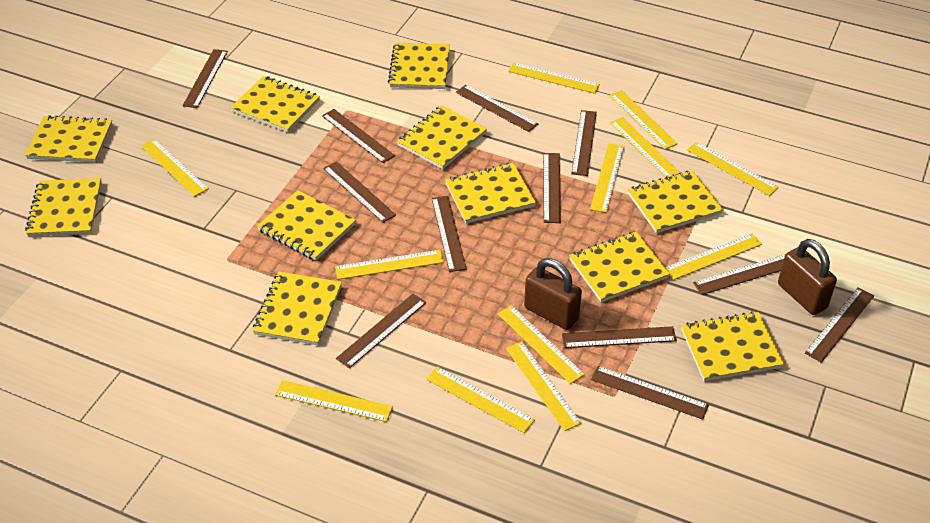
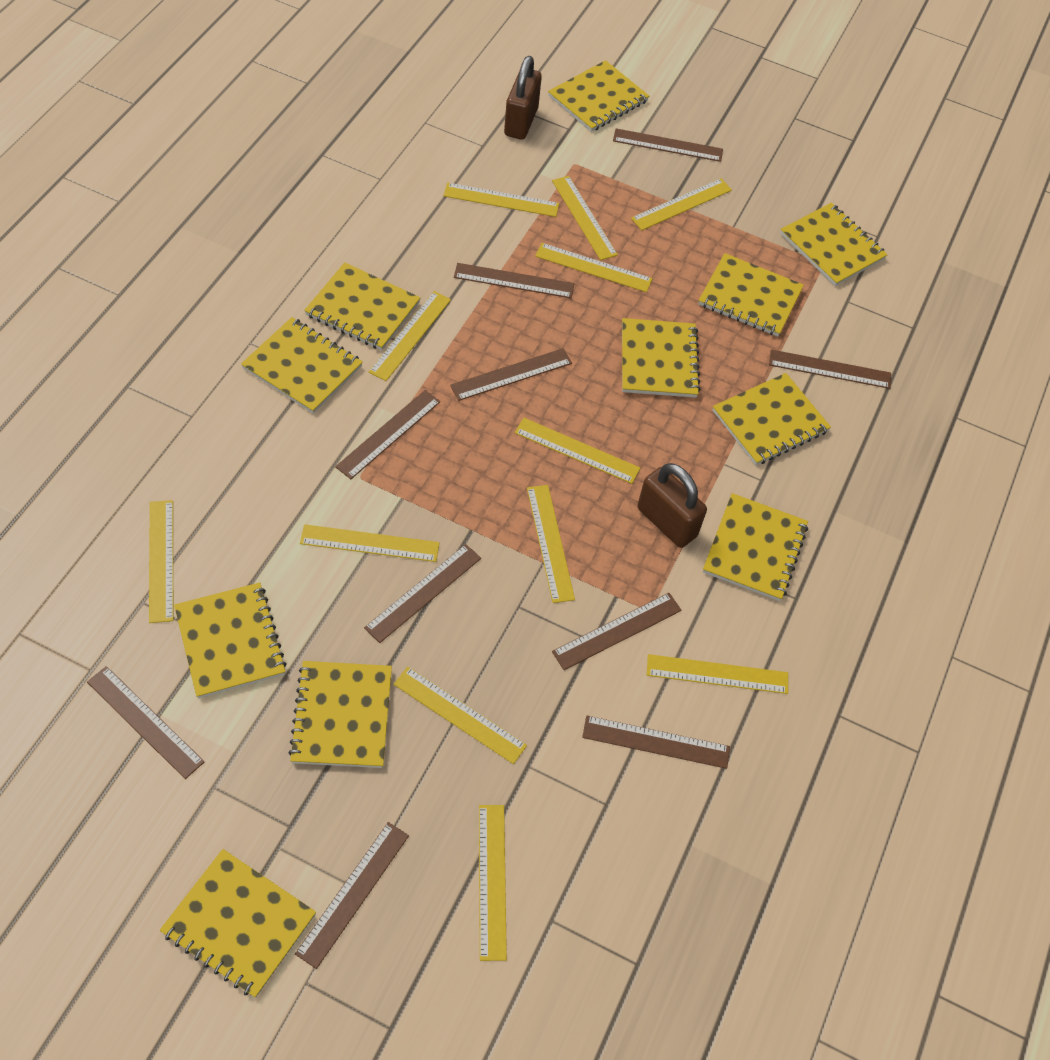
brown ruler: [183,49,228,108] [322,109,395,163] [323,161,396,223] [336,294,426,368] [432,196,467,272] [456,85,538,132] [543,153,561,223] [562,326,677,348] [571,110,597,176] [591,366,709,420] [693,254,786,295] [805,287,874,363] = 12 -> [87,666,204,779] [295,822,409,969] [335,390,440,479] [364,544,481,643] [450,348,572,401] [454,263,574,298] [552,593,682,670] [582,716,730,769] [613,128,723,162] [769,349,891,389] = 10

